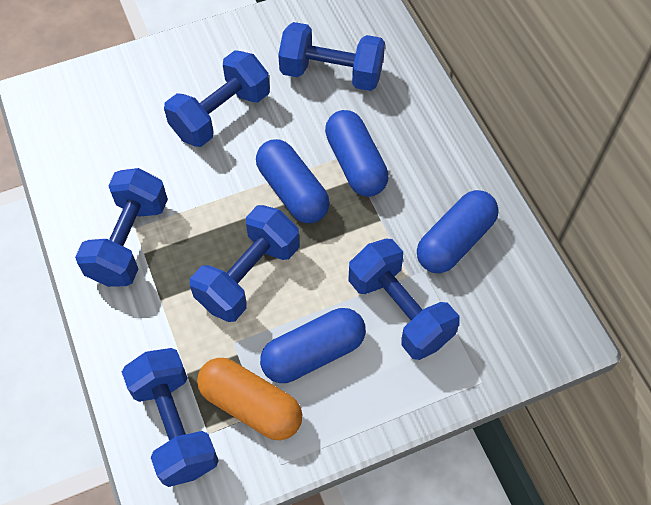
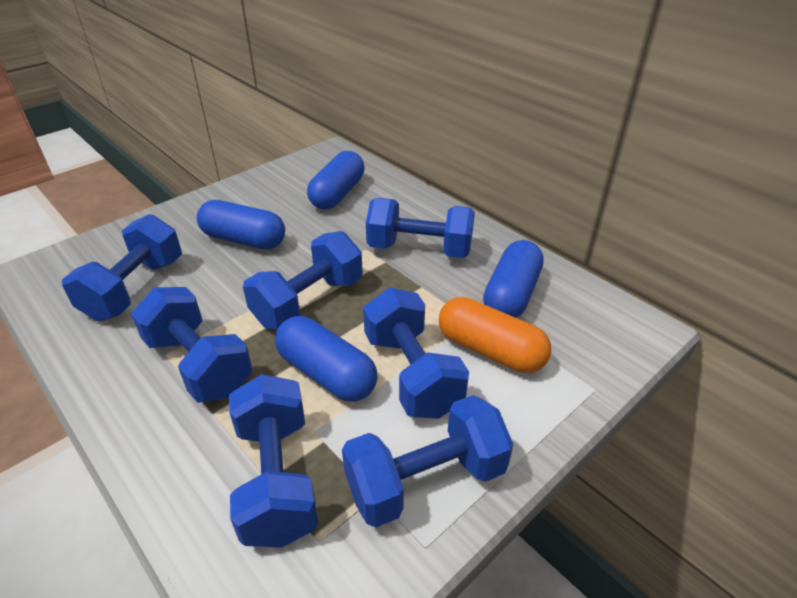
blue dumbbell: [75,168,168,287] [122,348,219,487] [164,50,270,147] [190,205,299,322] [278,22,385,91] [349,239,460,360] = 6 -> [62,214,182,321] [131,287,252,403] [229,374,318,548] [243,231,363,329] [342,395,513,528] [363,287,469,419] [366,198,475,258] = 7

